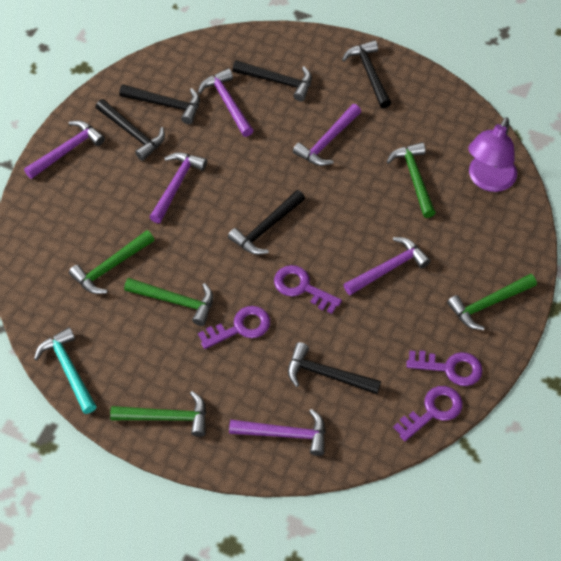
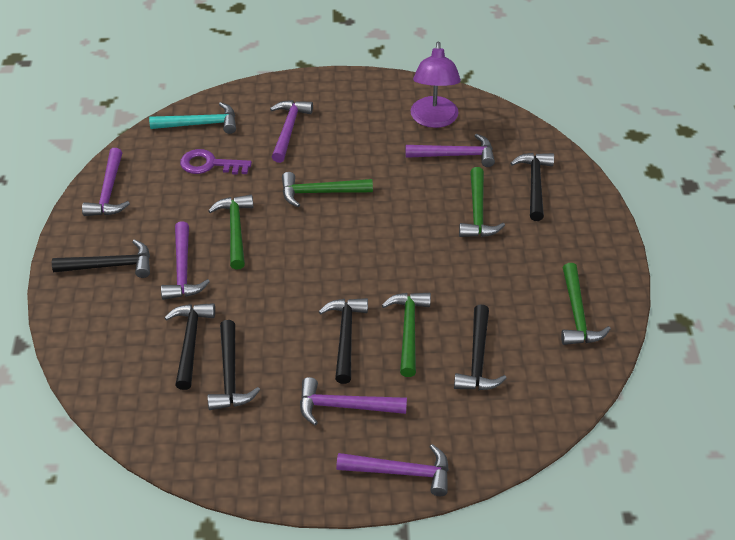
purple key: [198,306,270,349] [274,265,342,314] [393,386,463,441] [406,351,483,386] = 4 -> [180,149,252,175] = 1

